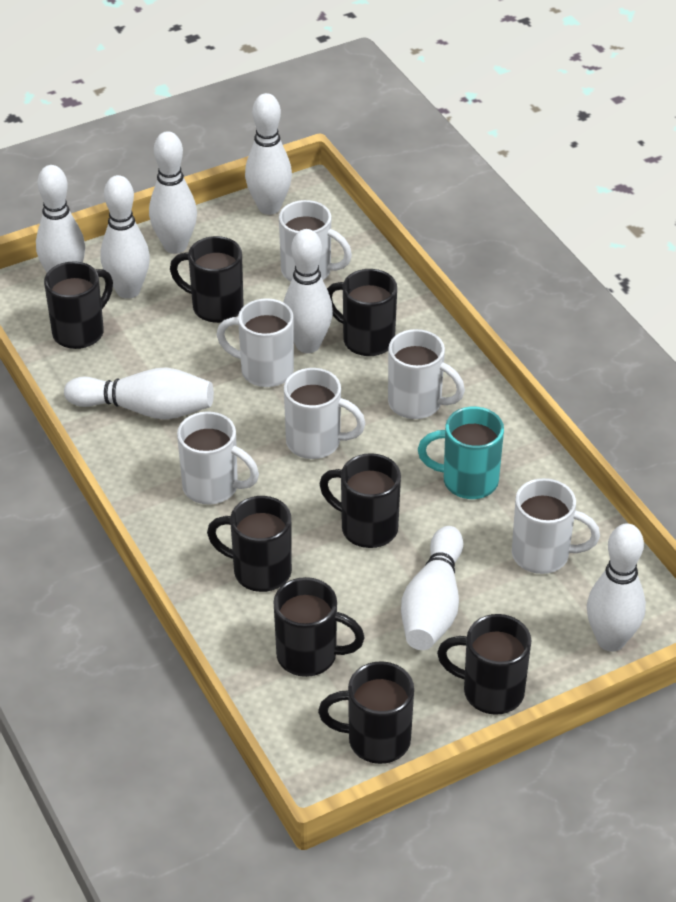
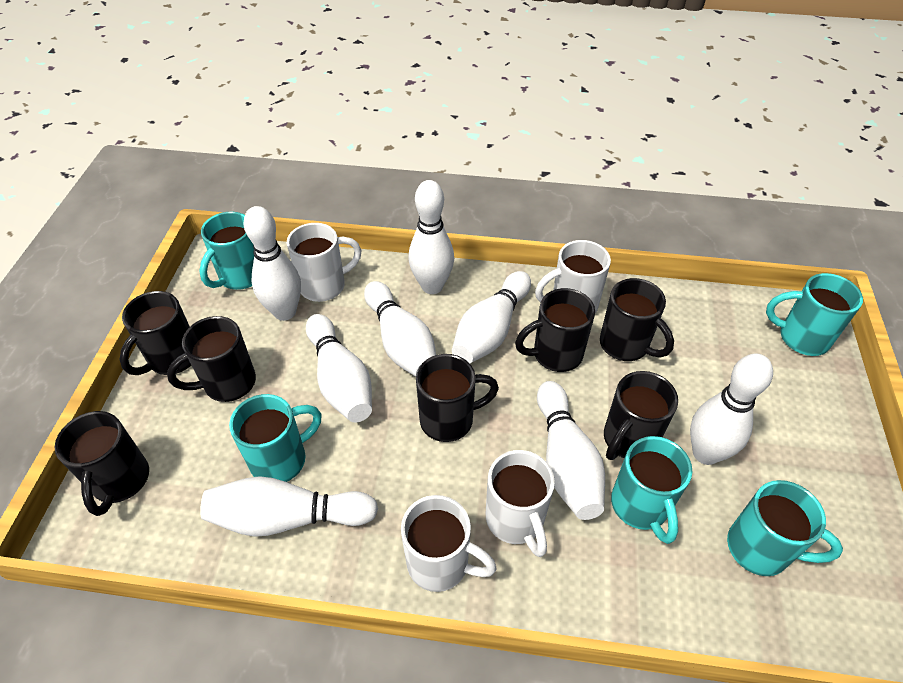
black mug: [44,261,113,349] [170,236,244,323] [207,496,292,592] [274,577,365,677] [318,661,414,764] [319,453,401,548] [327,269,397,356] [437,614,531,715] = 8 -> [55,411,149,516] [120,291,192,375] [167,316,256,402] [416,354,499,442] [515,288,595,372] [600,278,674,361] [604,371,678,460] = 7
turquoise mug: [418,407,504,499] = 1 -> [199,212,254,290] [229,394,322,482] [611,436,692,544] [727,480,843,576] [766,273,863,356] = 5
white mug: [177,411,259,505] [216,298,294,387] [279,200,352,282] [284,368,366,459] [388,329,465,419] [512,478,600,574] = 6 -> [287,223,362,302] [401,495,497,592] [486,450,555,557] [535,240,611,313] = 4

